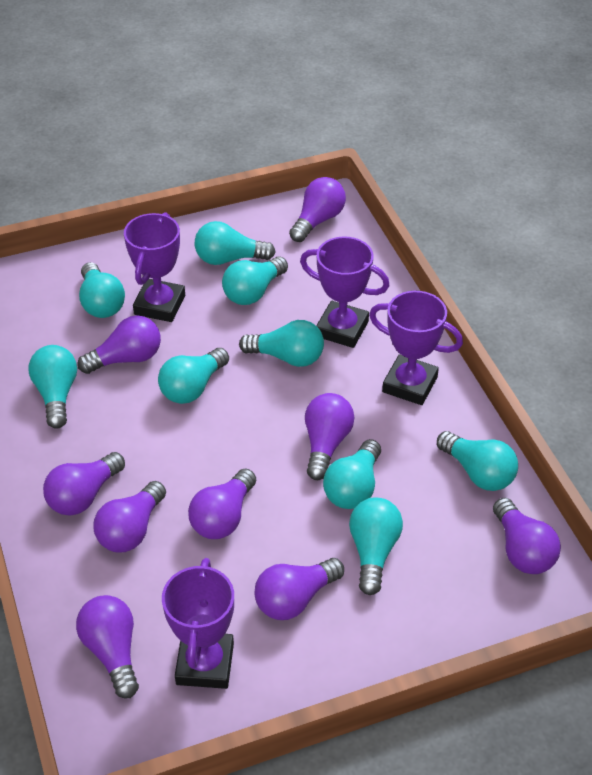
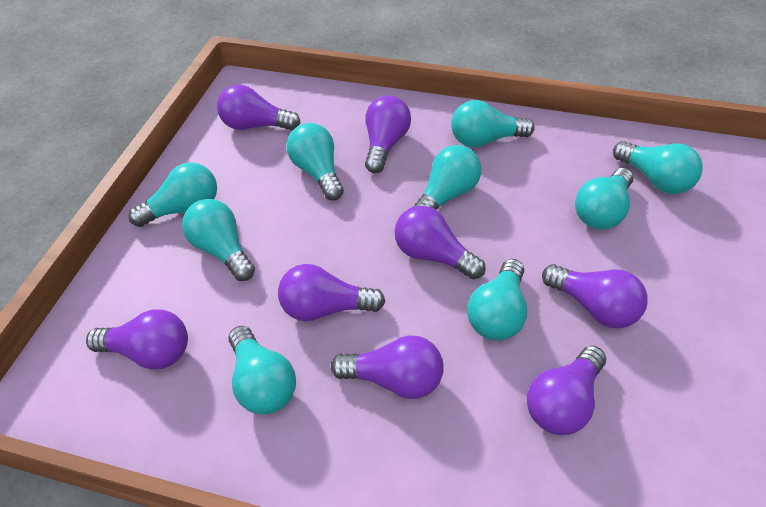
purple light bulb: [43,452,125,516] [76,595,139,698] [77,316,161,374] [93,481,166,552] [188,468,256,539] [254,558,344,620] [289,177,346,242] [305,393,354,480] [493,498,561,574] = 9 -> [86,309,188,370] [217,84,300,130] [278,264,386,321] [331,335,444,399] [365,96,411,173] [394,206,486,279] [527,346,606,435] [542,264,647,328] = 8
purple trophy: [124,212,185,322] [162,558,234,689] [300,236,390,348] [369,291,463,405] = 4 -> none = 0

